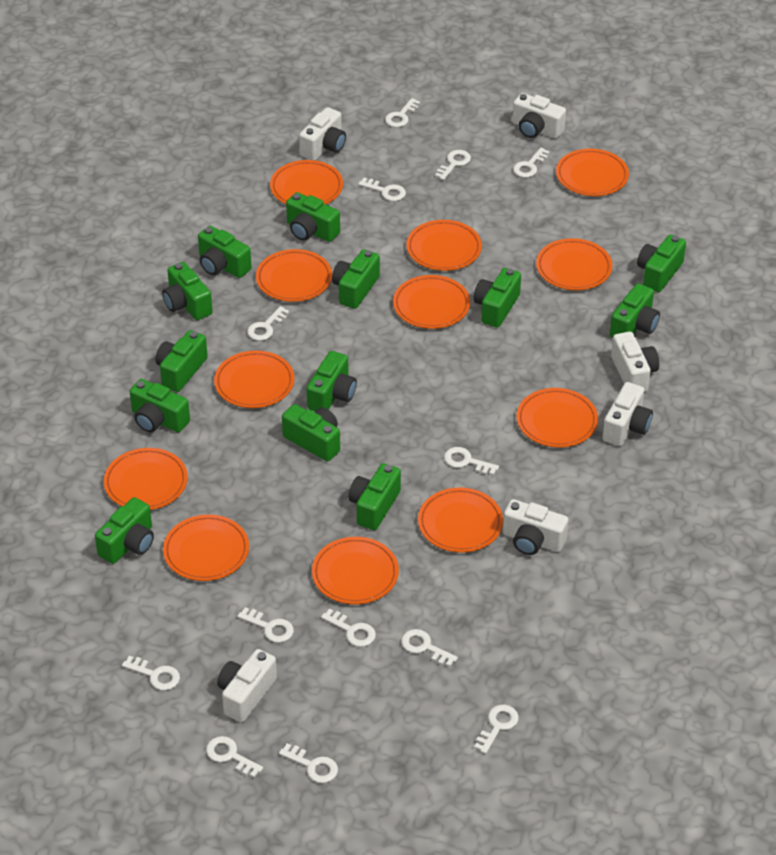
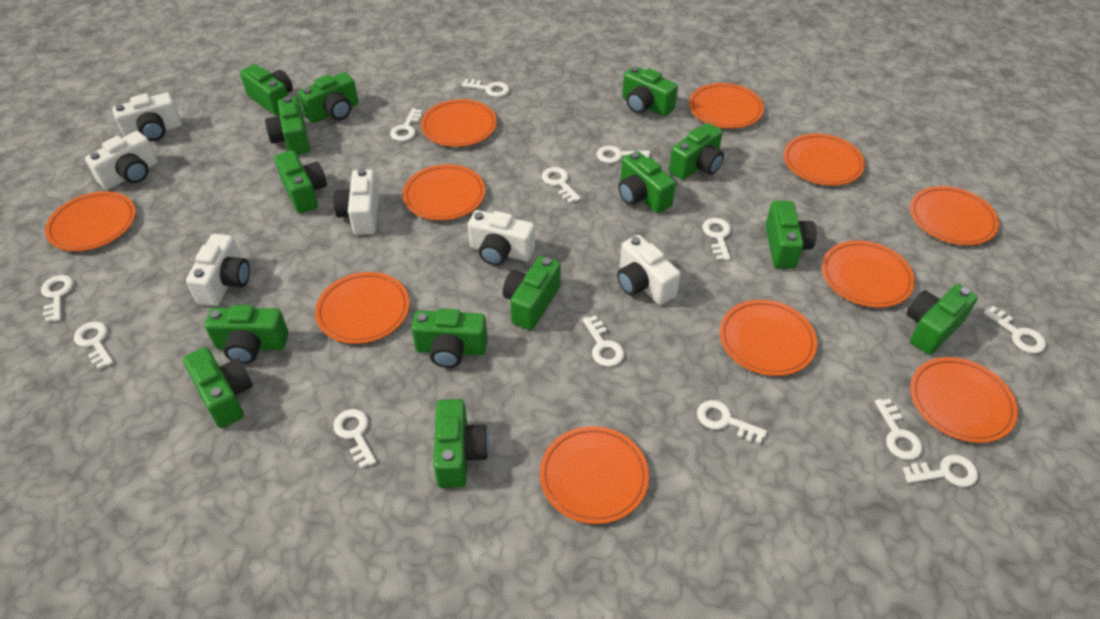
green camera: [95,497,154,564] [130,379,190,432] [155,330,208,392] [162,262,213,320] [198,226,252,278] [282,404,340,461] [286,192,340,242] [307,351,357,411] [332,249,380,309] [349,463,401,530] [473,268,521,328] [610,283,660,338] [637,234,686,292] = 13 -> [183,347,253,428] [205,305,289,364] [240,64,293,116] [265,96,310,155] [274,150,327,214] [298,72,359,123] [411,309,488,368] [433,399,489,488] [503,256,561,330] [618,151,676,213] [622,66,678,116] [669,123,724,180] [766,200,817,269] [907,284,978,355] = 14
orange plate: [104,448,188,510] [163,515,249,581] [214,351,294,408] [256,249,332,302] [270,160,343,204] [312,537,399,604] [393,275,470,329] [407,220,482,271] [418,487,503,553] [517,388,598,447] [536,238,612,291] [556,149,629,196] = 12 -> [45,191,136,251] [315,272,410,344] [403,164,485,220] [421,99,497,147] [540,426,649,524] [689,83,764,129] [719,300,817,376] [784,134,865,186] [822,241,915,308] [910,186,999,245] [910,357,1018,443] = 11

